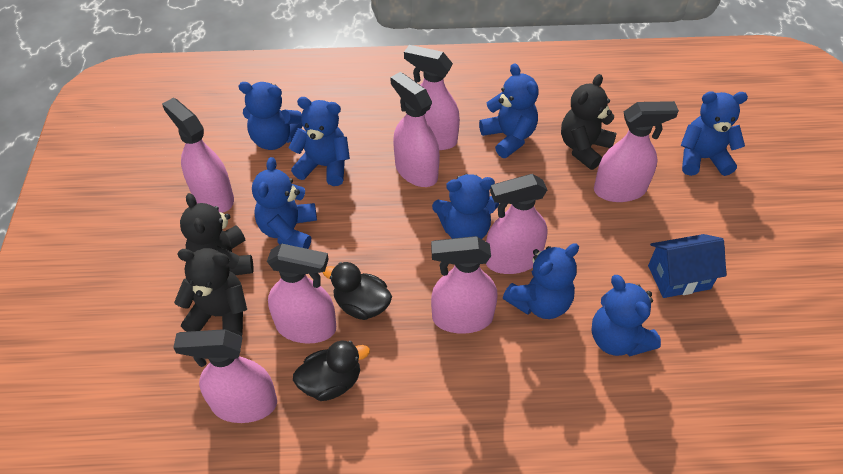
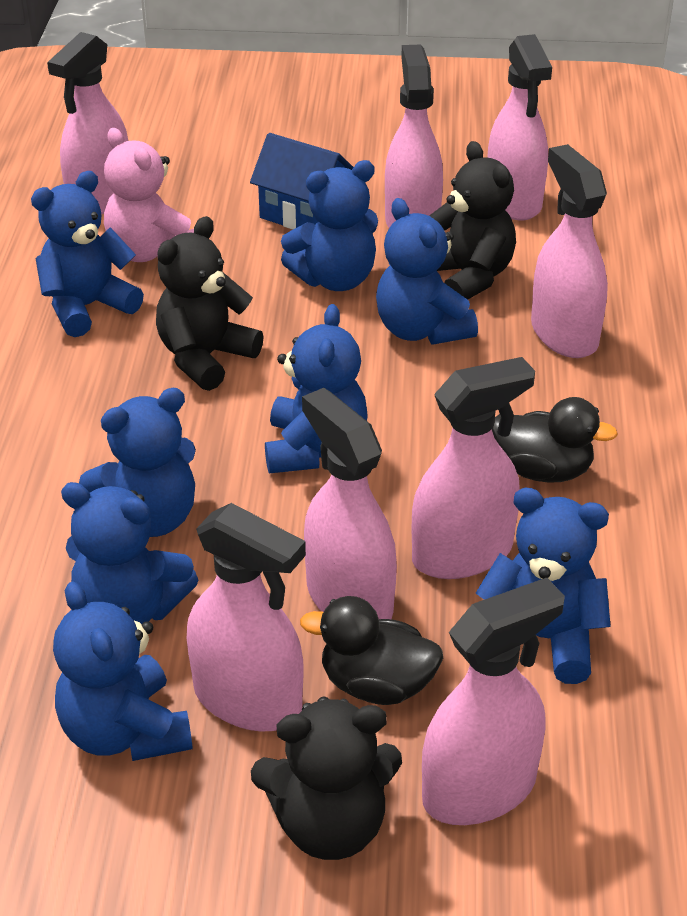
pink teddy bear: none = 0 -> [104,128,194,262] = 1

